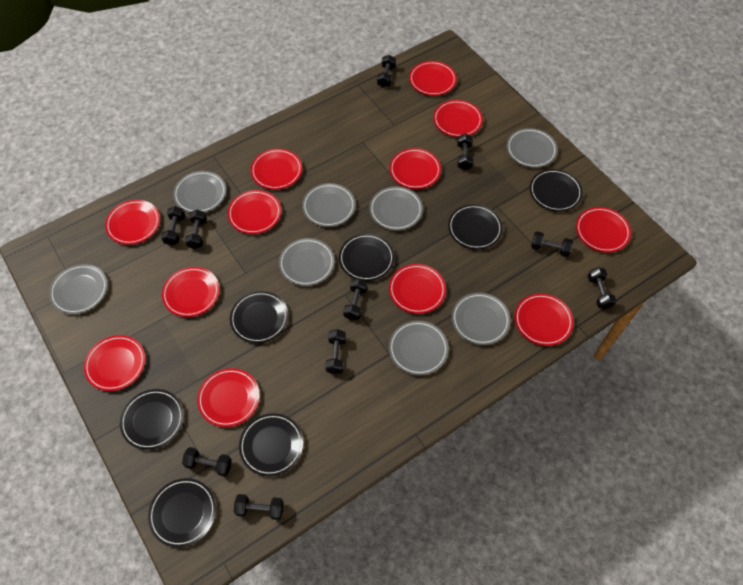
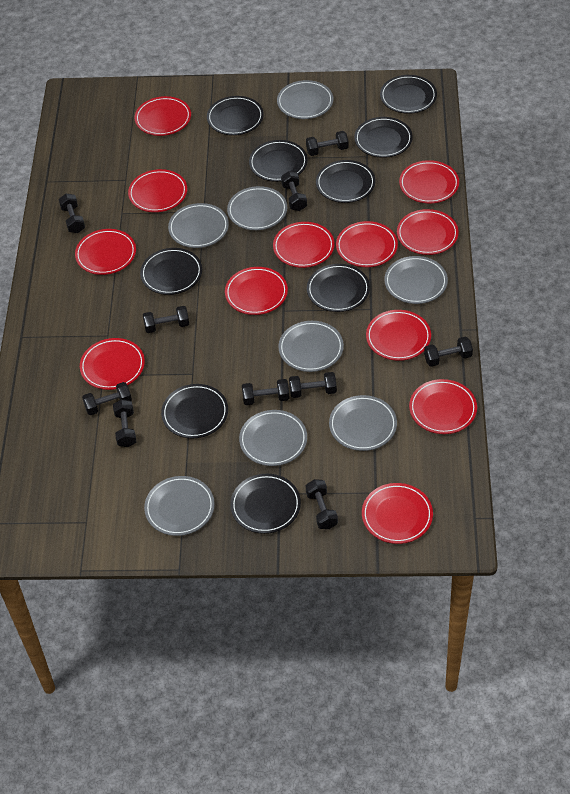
black plate: [120,389,184,450] [148,478,216,547] [230,291,288,343] [239,413,303,476] [339,234,394,281] [448,204,503,250] [530,169,583,212] = 7 -> [140,248,202,295] [161,384,228,438] [207,96,264,135] [230,474,301,534] [249,140,308,182] [307,264,370,312] [316,160,376,203] [354,117,413,158] [380,75,437,114] = 9

